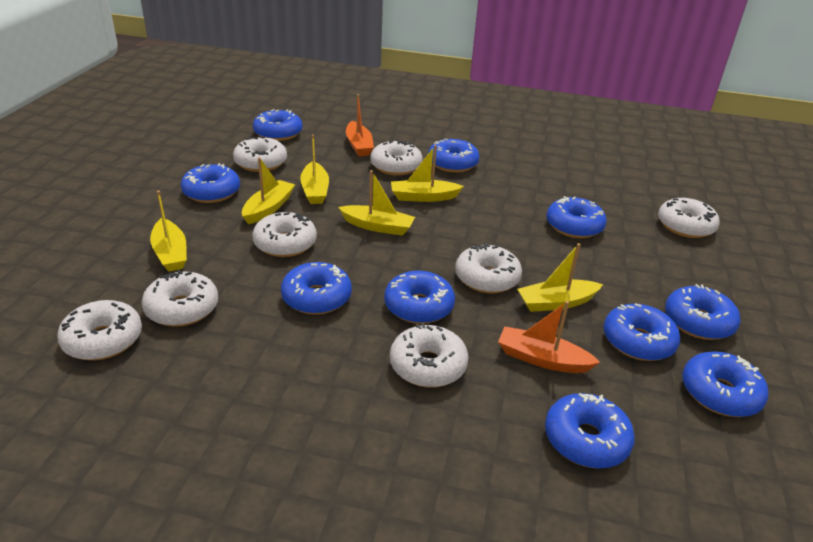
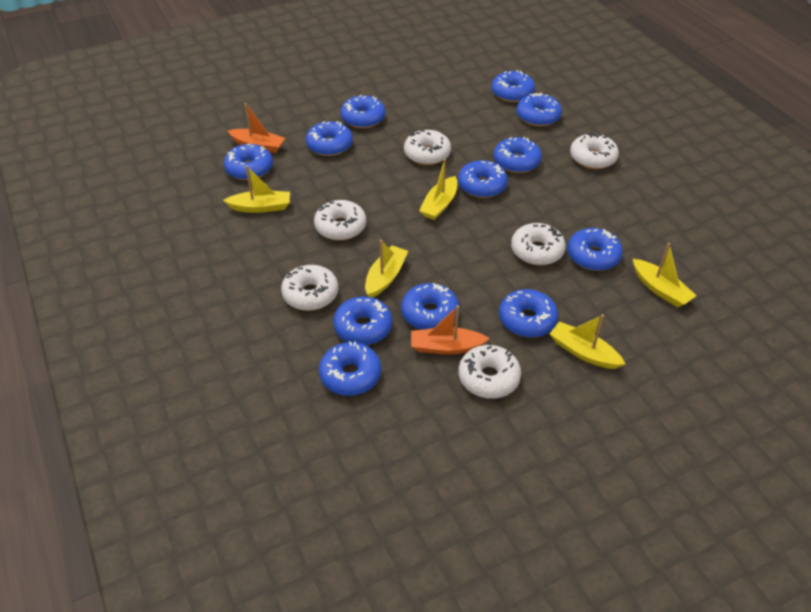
blue donut: [181,163,240,203] [253,109,302,141] [281,262,352,315] [384,271,455,324] [428,139,480,173] [545,393,635,469] [546,196,607,238] [604,303,680,361] [665,284,741,340] [682,352,769,417] = 10 -> [224,144,273,180] [306,121,353,156] [319,341,381,396] [333,297,392,345] [340,95,386,128] [401,283,459,330] [458,160,508,198] [491,70,535,102] [494,137,542,173] [499,289,558,337] [517,92,562,126] [567,228,623,271] = 12
white donut: [57,300,142,360] [142,270,218,327] [233,136,287,172] [252,212,317,257] [370,140,423,175] [390,323,469,388] [455,243,522,294] [658,198,720,238] = 8 -> [281,265,338,311] [314,200,366,241] [404,130,451,165] [458,345,521,399] [511,223,566,265] [570,133,619,169] = 6
yellow boat: [150,191,187,271] [242,157,295,224] [300,134,329,204] [338,170,415,236] [391,145,464,202] [517,243,603,312] = 6 -> [223,166,290,213] [365,240,408,298] [419,159,458,220] [550,314,625,369] [633,243,697,307] = 5

